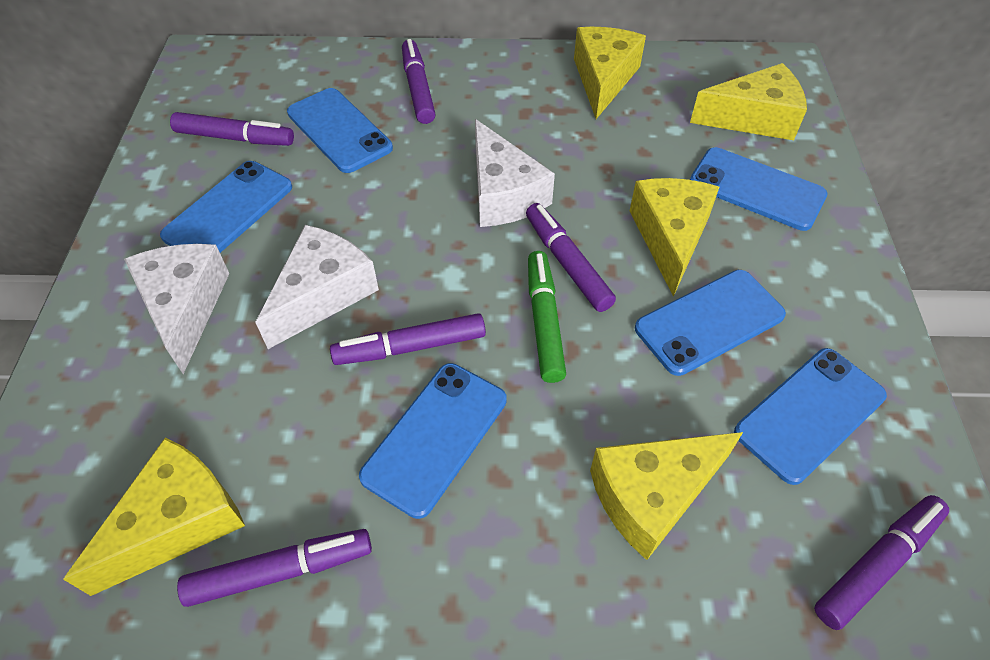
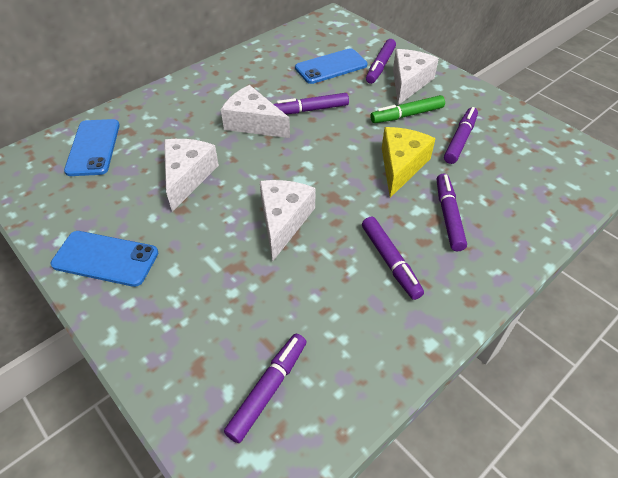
blue phone: [160,161,292,253] [287,88,393,173] [359,363,507,519] [635,270,786,376] [690,147,828,231] [734,348,887,485] = 6 -> [51,231,158,287] [64,119,120,176] [295,48,368,84] = 3
white cheese: [124,244,229,374] [255,225,379,349] [475,119,555,227] = 3 -> [164,139,219,212] [221,85,290,138] [259,180,316,262] [393,49,439,105] = 4
yellow cheese: [63,438,245,596] [574,27,646,119] [590,432,743,560] [630,178,719,297] [690,63,807,140] = 5 -> [382,127,436,198] = 1

